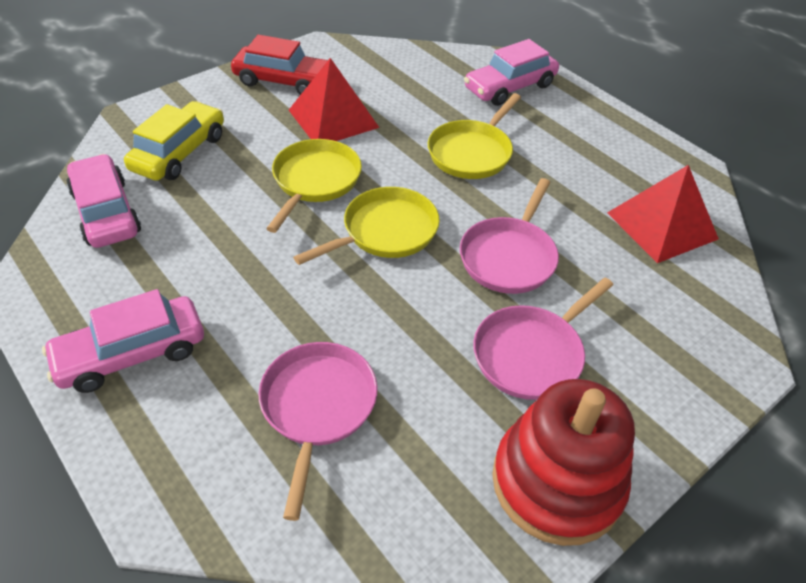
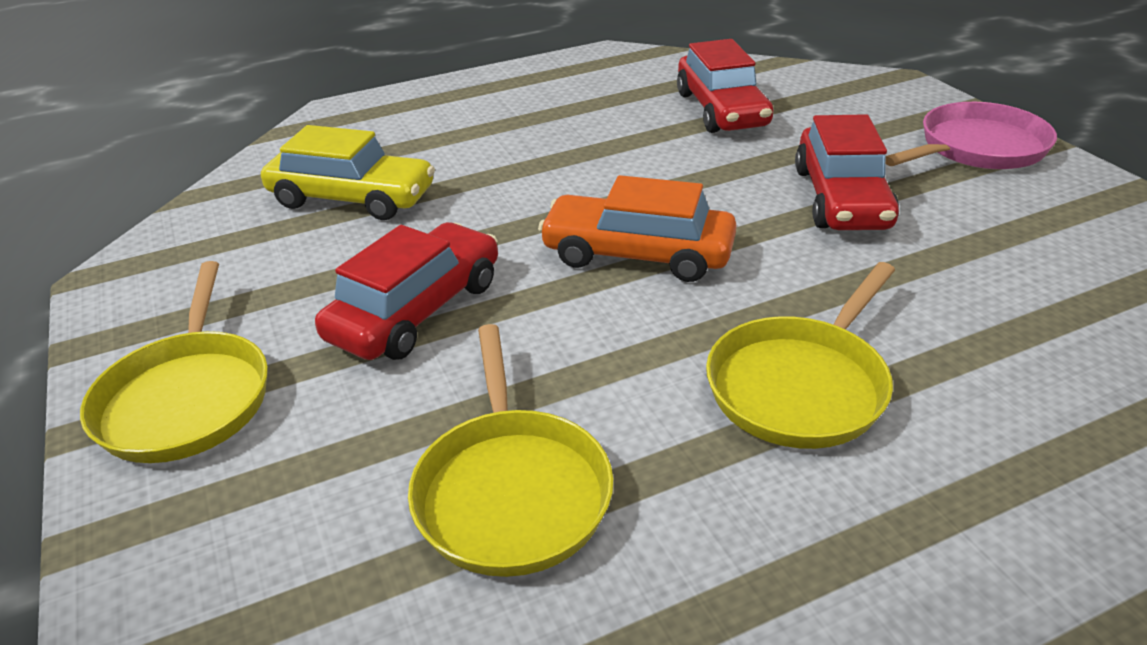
orange car: none = 0 -> [538,175,737,282] = 1
pink car: [42,289,204,393] [67,154,141,248] [464,39,559,106] = 3 -> none = 0
pink pan: [259,342,378,521] [460,178,559,294] [473,278,613,400] = 3 -> [886,102,1057,169] = 1
red car: [231,35,328,95] = 1 -> [315,222,498,360] [677,39,773,133] [795,114,899,230] = 3
red pyramid: [289,58,379,141] [607,165,719,263] = 2 -> none = 0
red stacking toy: [492,379,635,546] = 1 -> none = 0

